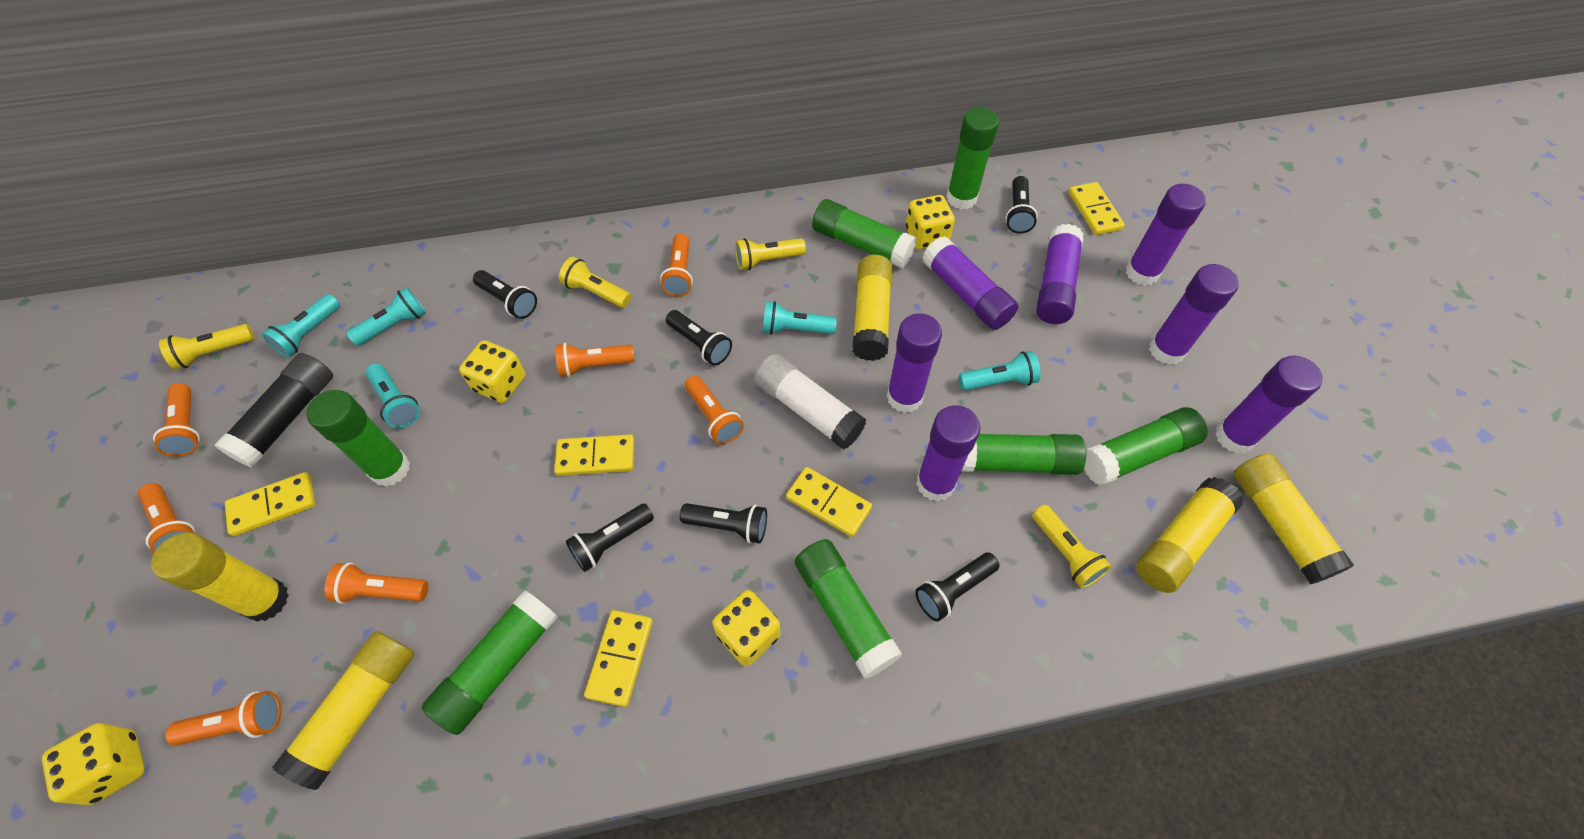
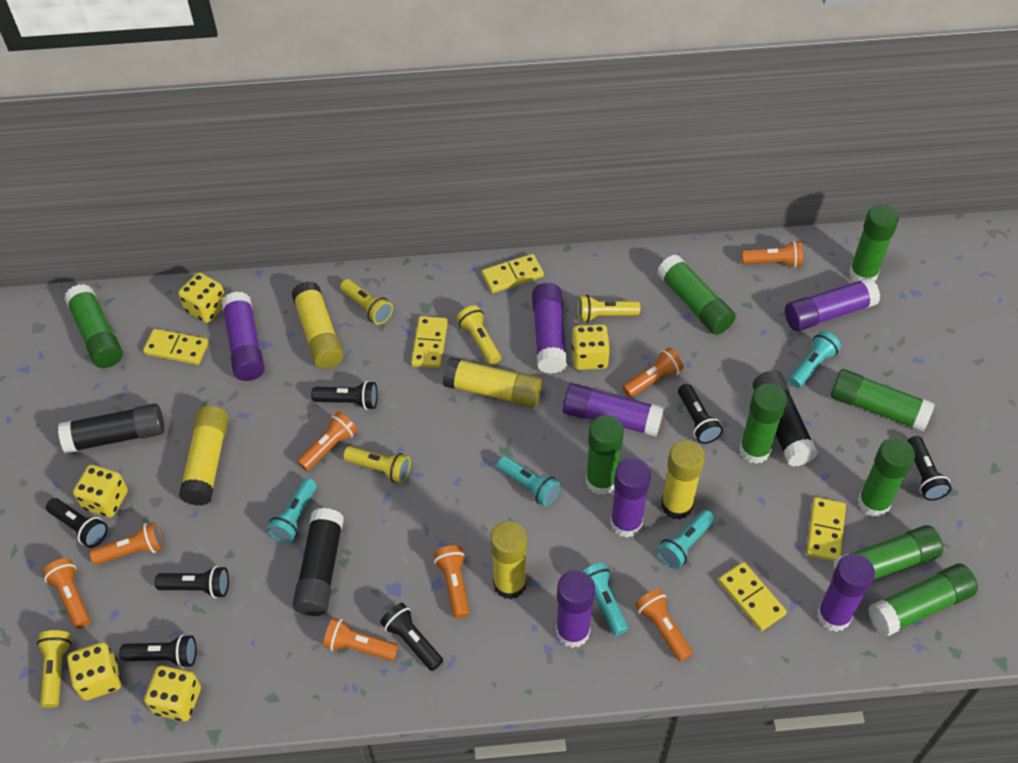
black flashlight: [473,270,537,319] [566,504,654,572] [666,310,732,365] [680,503,767,543] [915,552,1000,621] [1006,176,1038,234] = 6 -> [46,498,108,548] [119,634,197,668] [155,566,229,598] [311,381,378,410] [380,603,443,671] [678,384,723,444] [908,436,952,501] = 7
black glue stick: [215,353,333,468] = 1 -> [58,403,164,453] [292,508,344,616] [753,370,818,467] = 3
green glue stick: [306,390,410,487] [422,590,558,735] [795,539,902,679] [812,199,917,268] [946,107,999,210] [961,434,1086,475] [1084,407,1208,486] = 7 -> [64,284,123,368] [586,415,624,495] [657,254,736,335] [739,383,787,464] [831,369,935,432] [834,525,943,580] [849,204,899,282] [858,437,915,517] [868,564,978,637] = 9
orange flashlight: [138,483,195,554] [153,383,200,456] [165,691,282,746] [325,563,428,604] [555,343,634,377] [660,234,693,297] [685,376,744,445] = 7 -> [43,558,91,629] [90,522,164,565] [297,411,357,471] [323,618,398,661] [434,545,470,619] [622,347,684,397] [635,589,692,661] [742,241,803,268] = 8
white glue stick: [754,354,866,449] = 1 -> none = 0
yellow dice: [42,723,145,805] [459,340,526,403] [712,590,780,666] [905,195,955,249] = 4 -> [67,642,121,700] [73,465,128,517] [144,665,201,721] [178,273,225,323] [571,324,610,370] = 5
yellow flashlight: [159,324,255,370] [559,257,631,308] [735,238,806,270] [1032,505,1111,588] = 4 -> [37,630,72,708] [340,279,393,325] [343,446,411,483] [456,305,501,365] [578,295,640,322] = 5

